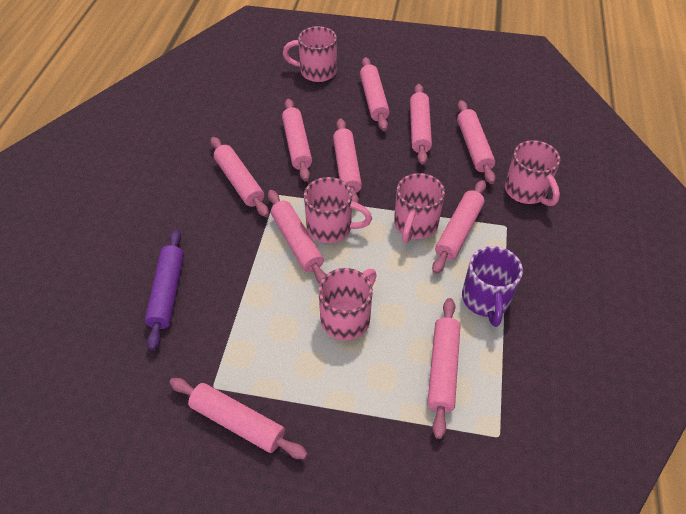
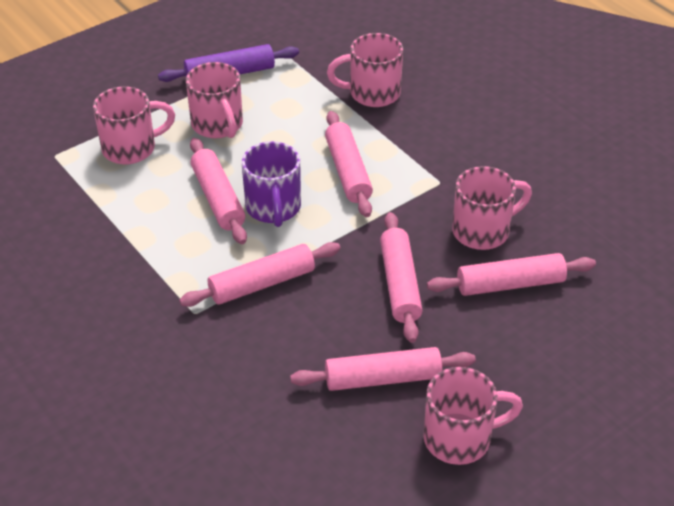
pink rolling pin: [170,378,308,459] [211,137,269,217] [268,190,327,284] [282,99,312,182] [333,119,362,203] [360,57,390,131] [410,84,432,165] [427,298,461,439] [432,180,486,274] [457,100,496,184] = 10 -> [179,242,341,307] [190,138,247,244] [290,347,476,391] [325,111,373,217] [380,212,423,343] [427,253,596,296] = 6

